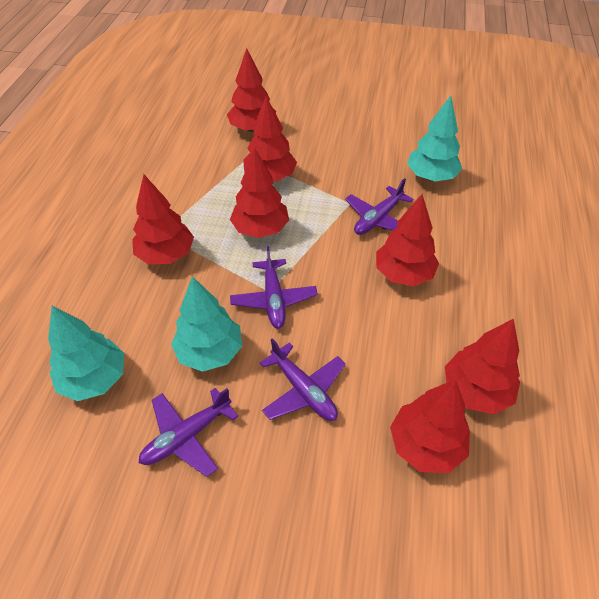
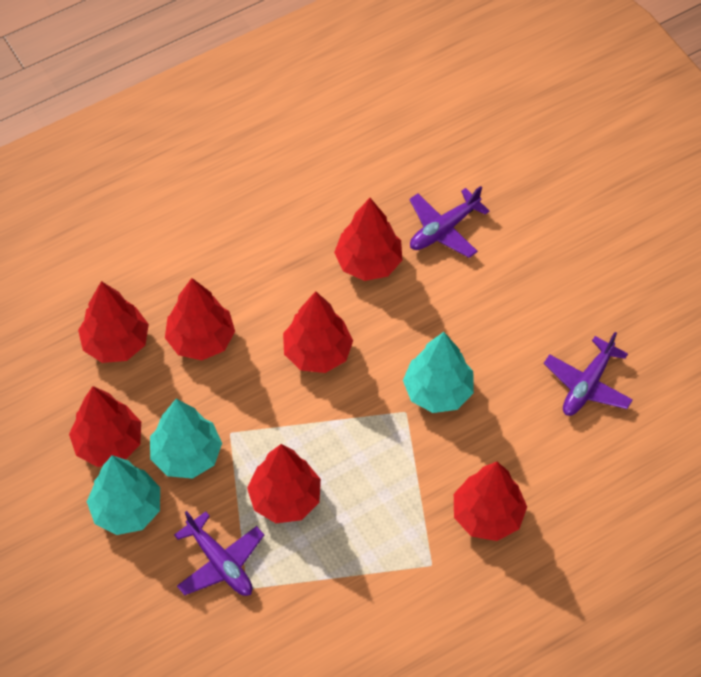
purple plane: [139,388,238,477] [230,246,318,328] [259,338,346,421] [345,178,414,235] = 4 -> [174,511,264,596] [409,186,489,258] [544,332,633,416] = 3

